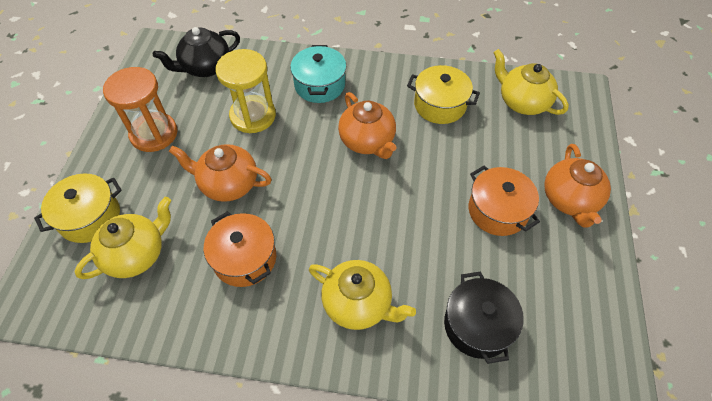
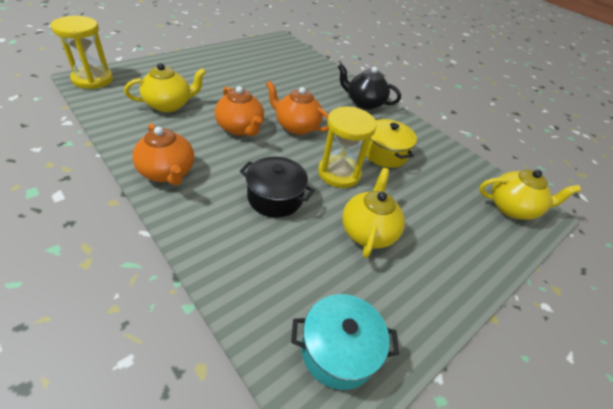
orange hourglass: [103,67,178,152] = 1 -> none = 0
orange pot: [204,211,276,287] [468,166,540,236] = 2 -> none = 0
yellow hourglass: [215,49,276,133] = 1 -> [51,16,113,89] [318,107,377,188] = 2
yellow pot: [34,174,122,243] [407,65,480,124] = 2 -> [365,118,417,168] = 1

